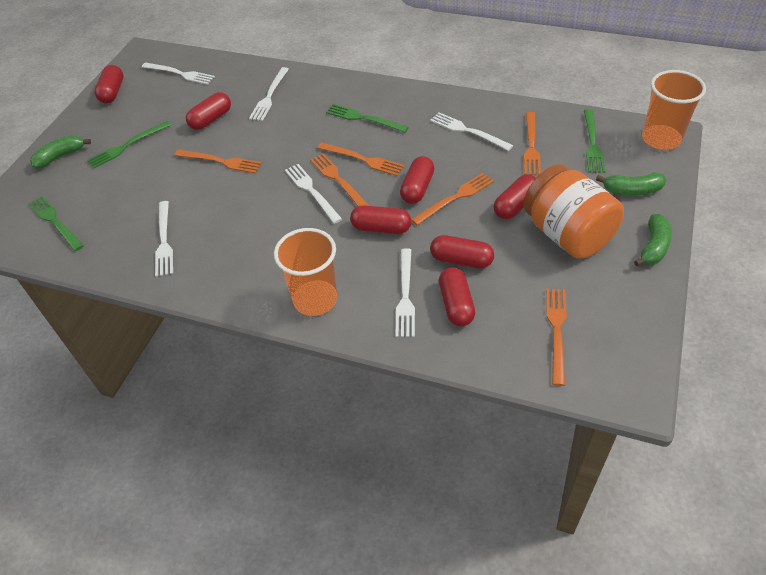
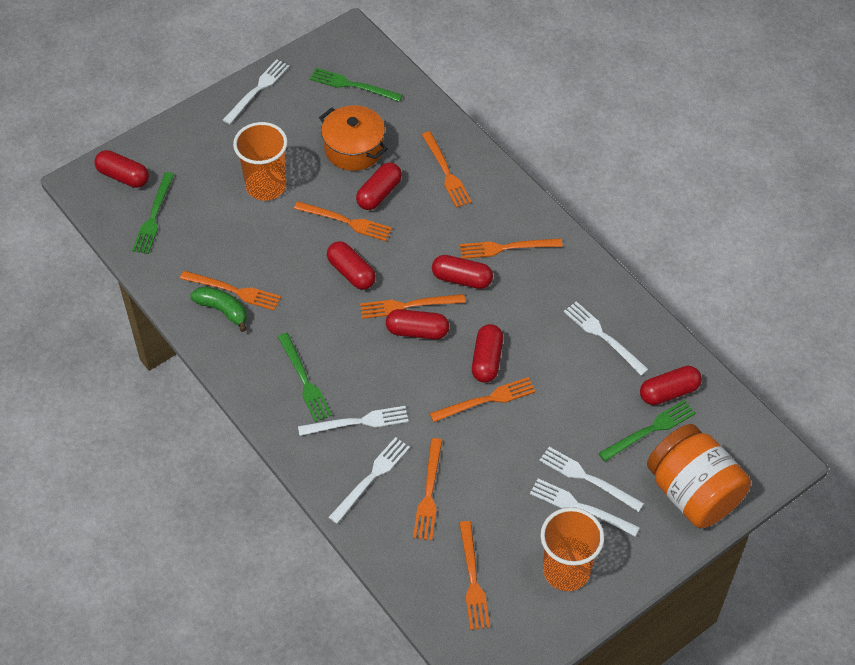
green banana: [30,135,91,168] [596,172,666,196] [634,214,672,266] = 3 -> [190,286,247,332] = 1
orange fork: [174,150,262,174] [310,153,369,206] [317,142,404,176] [411,173,494,225] [524,112,541,175] [546,289,567,386] = 6 -> [180,271,281,311] [294,201,392,241] [360,294,465,319] [413,438,442,540] [422,131,472,208] [430,377,536,422] [459,521,490,630] [460,238,563,259] = 8
orange pot: none = 0 -> [319,105,388,171] = 1

